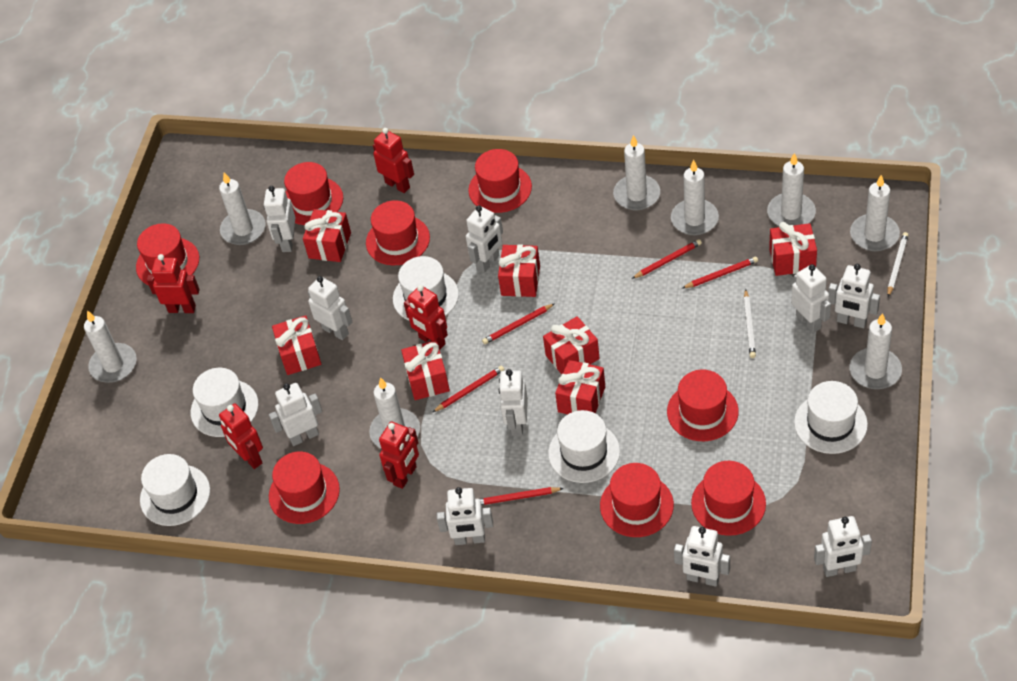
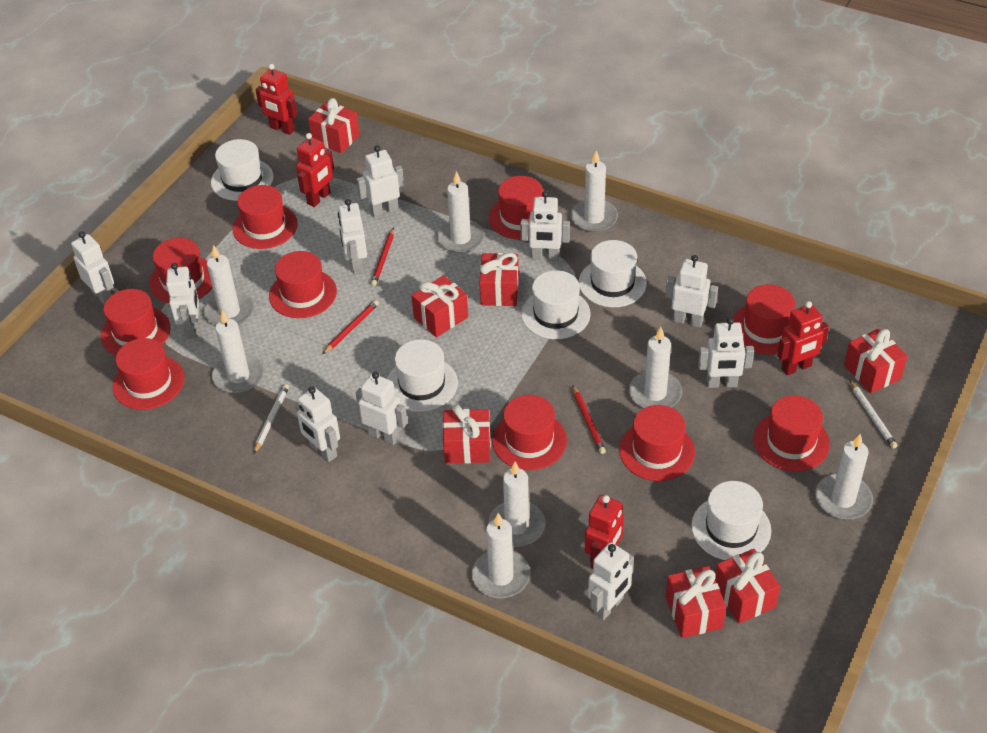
red hat: [136,223,199,285] [269,451,340,524] [284,162,343,225] [366,200,430,265] [468,149,532,213] [600,463,674,537] [667,370,739,441] [691,461,766,536] = 8 -> [101,289,171,356] [112,338,184,410] [149,238,213,303] [232,185,297,249] [269,251,337,318] [489,176,543,240] [492,395,567,470] [619,405,695,481] [733,284,795,354] [754,395,830,472] = 10
red pencil: [433,366,504,412] [480,487,564,505] [482,303,555,345] [632,239,702,279] [683,257,758,288] = 5 -> [323,300,379,354] [371,228,394,286] [573,385,606,454] = 3
red robot: [147,254,200,313] [219,403,263,469] [373,128,414,193] [379,422,419,489] [404,285,448,350] = 5 -> [255,64,297,135] [296,133,334,207] [585,495,624,569] [777,301,829,375] = 4

